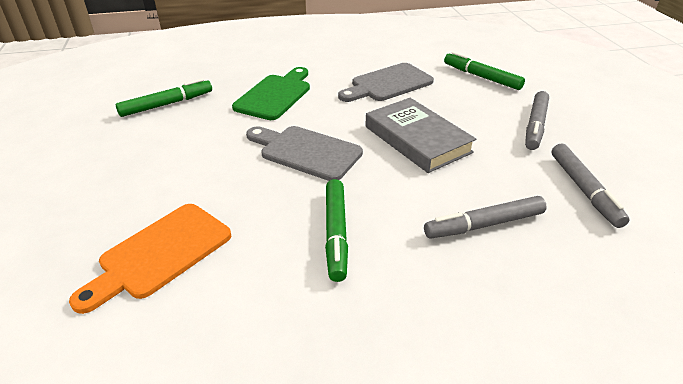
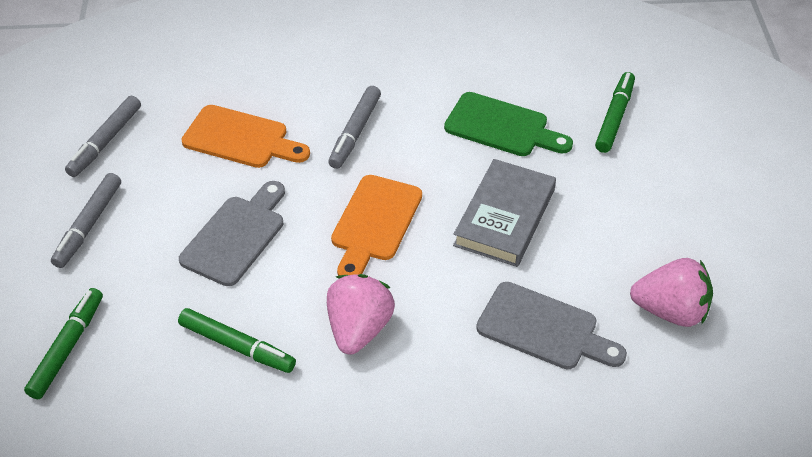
orange cutting board: [69,204,231,314] = 1 -> [181,105,310,168] [331,175,422,276] = 2
pink strawberry: none = 0 -> [327,274,395,354] [630,258,713,327] = 2

